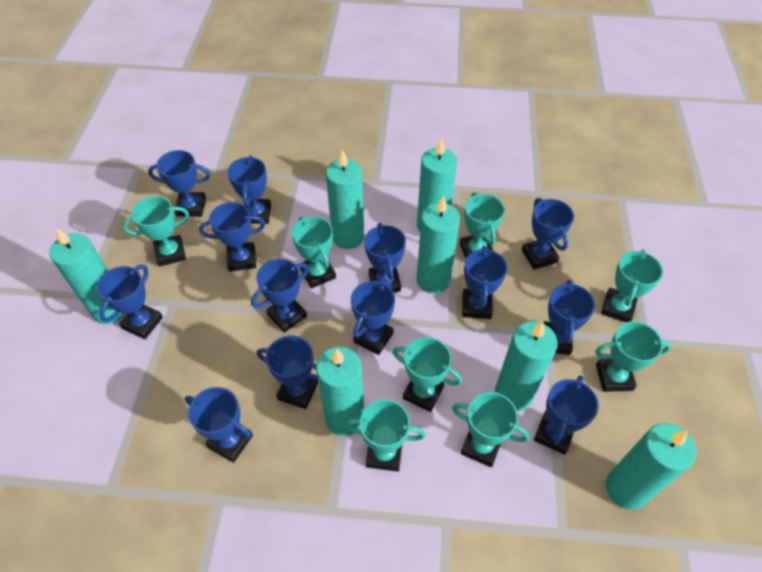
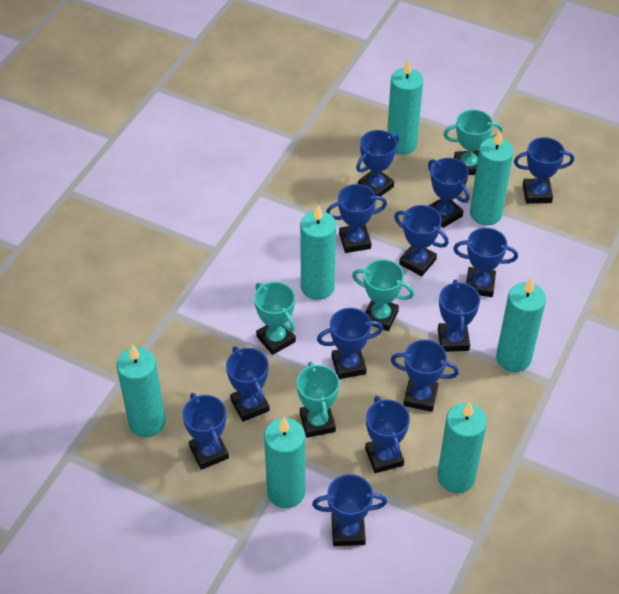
turquoise trophy: [122,196,189,267] [292,216,336,288] [345,399,425,472] [392,337,462,412] [452,392,529,467] [460,192,505,258] [595,321,671,392] [601,250,663,322] = 8 -> [254,282,296,355] [296,361,340,438] [352,259,414,331] [444,110,503,175] = 4

